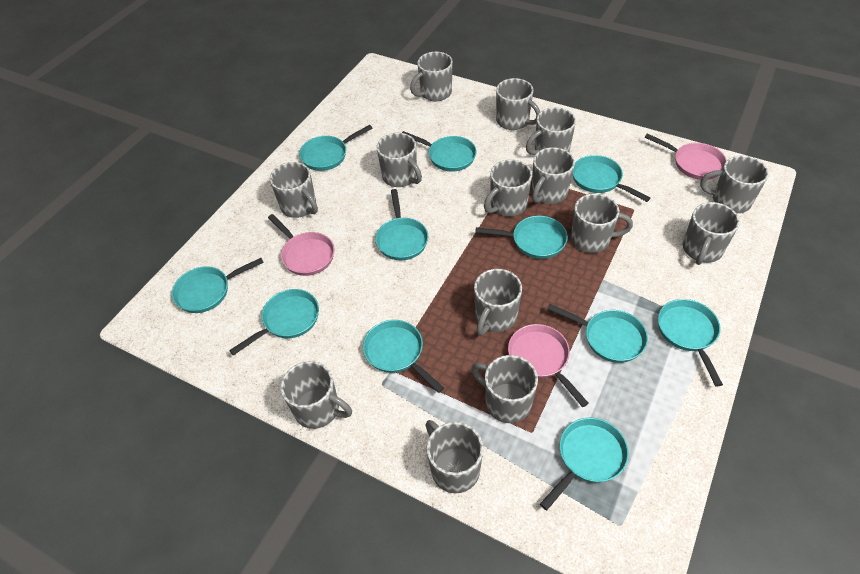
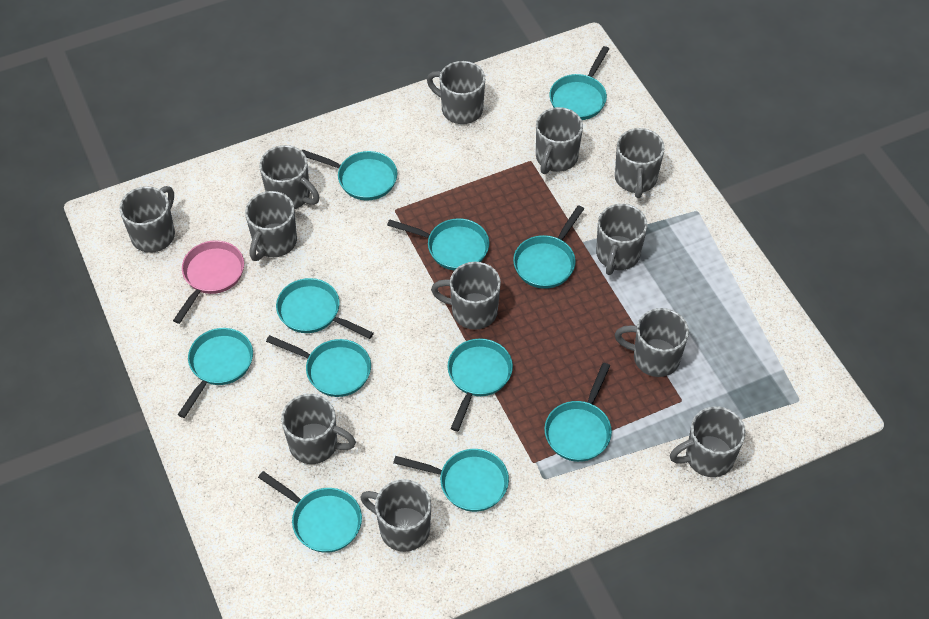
grey mug: [270,162,318,218] [281,361,352,429] [377,133,422,187] [410,52,453,102] [426,420,483,493] [471,355,538,423] [474,269,522,336] [484,160,532,216] [496,78,540,130] [526,107,576,155] [532,147,575,204] [571,194,633,253] [683,202,740,265] [700,155,769,213] = 14 -> [119,186,175,253] [245,191,297,261] [259,145,319,209] [281,394,356,464] [361,479,431,552] [427,61,485,124] [431,262,501,330] [536,107,583,174] [596,204,648,275] [615,128,665,198] [615,308,689,377] [670,406,746,477] = 12
pink pan: [268,214,335,276] [508,324,589,407] [645,133,727,180] = 3 -> [173,240,244,324] = 1

